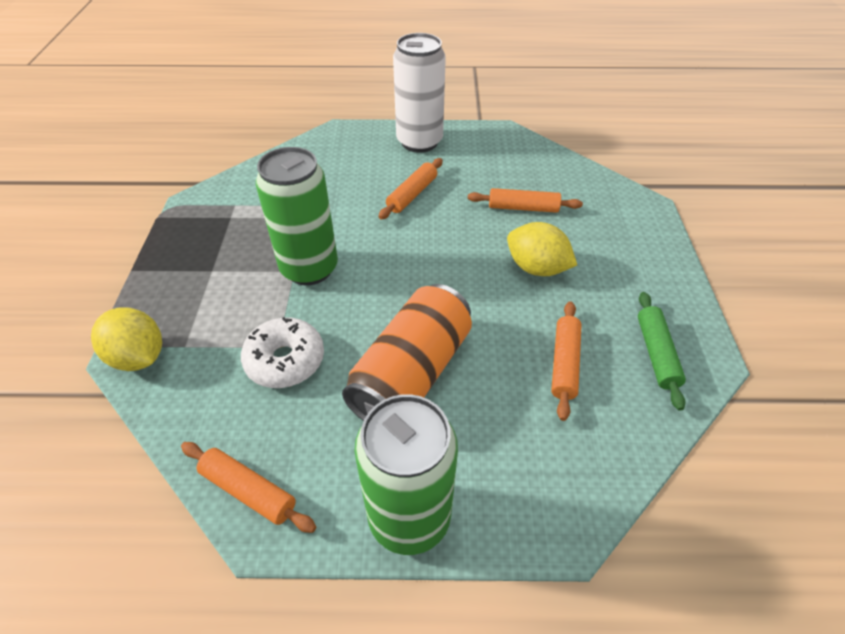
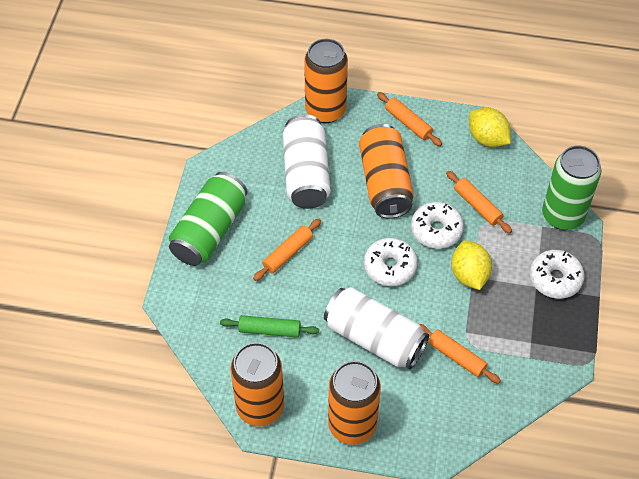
orange can: [342,284,472,421] = 1 -> [230,342,284,427] [304,38,348,123] [328,361,381,445] [359,124,414,219] = 4
white can: [393,33,446,153] = 1 -> [283,114,331,209] [324,287,429,370] = 2
white donut: [241,317,324,388] = 1 -> [364,238,418,286] [411,202,464,249] [530,250,585,299] = 3

